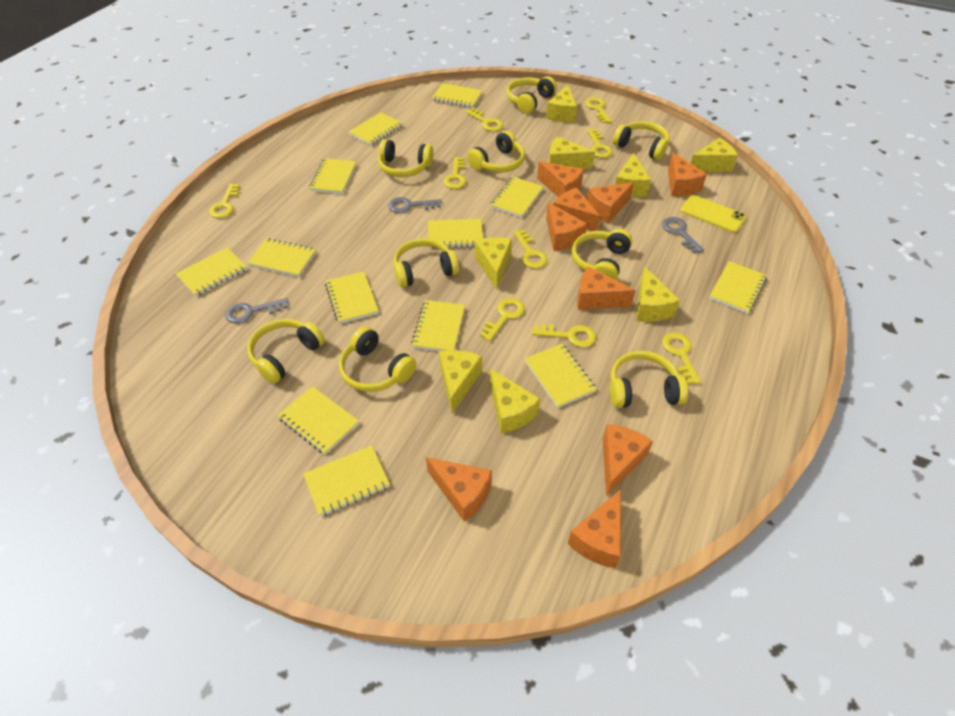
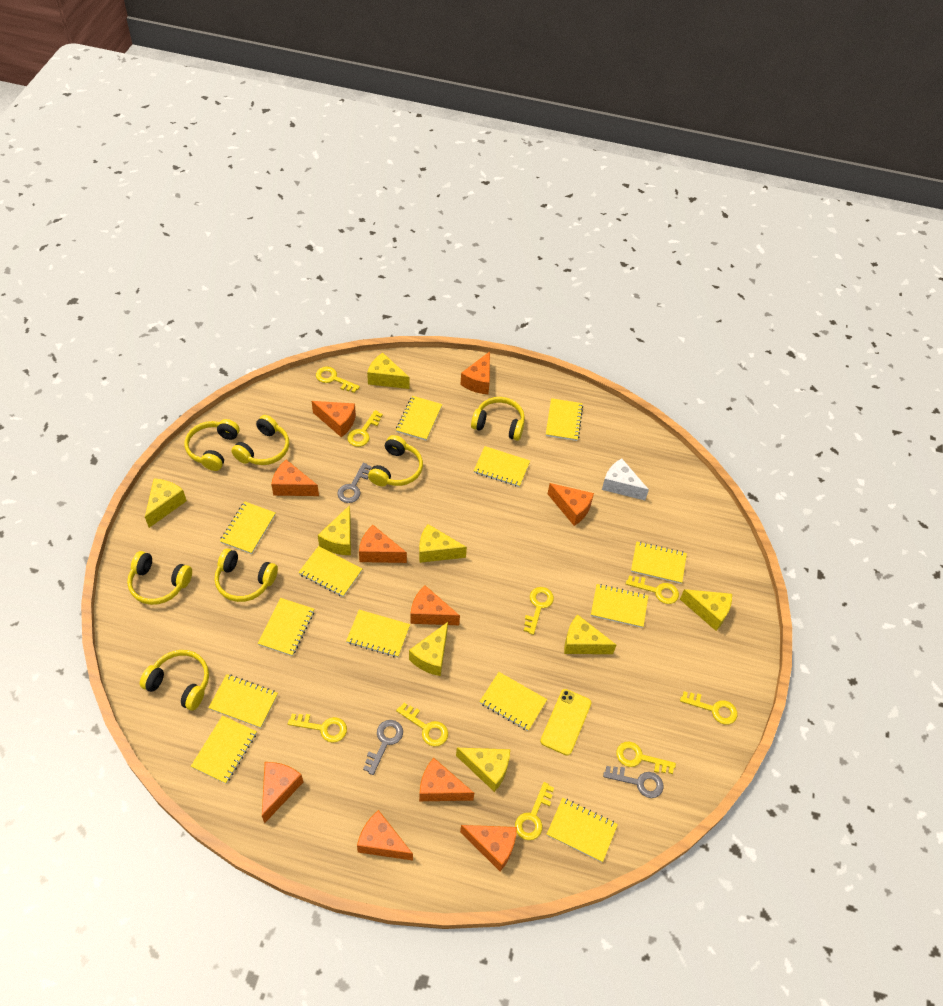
orange cheese: [426,457,492,521] [537,161,584,197] [546,202,587,251] [553,188,600,231] [568,489,621,568] [577,267,636,310] [587,182,634,223] [603,424,653,497] [668,152,707,196] = 9 -> [262,762,303,824] [271,460,319,496] [312,401,356,437] [357,810,413,861] [359,525,407,563] [410,585,460,625] [419,758,474,801] [460,351,490,394] [460,825,517,871] [548,483,594,526] = 10
white cheese: none = 0 -> [602,458,649,500] = 1
yellow headphones: [247,319,325,384] [339,326,417,392] [378,139,434,177] [394,238,459,288] [467,131,525,173] [507,76,557,114] [572,229,632,280] [610,351,688,408] [613,121,670,161] = 9 -> [127,551,192,605] [140,650,209,711] [185,419,240,471] [215,548,278,602] [231,415,289,465] [368,435,423,486] [471,397,525,441] = 7

